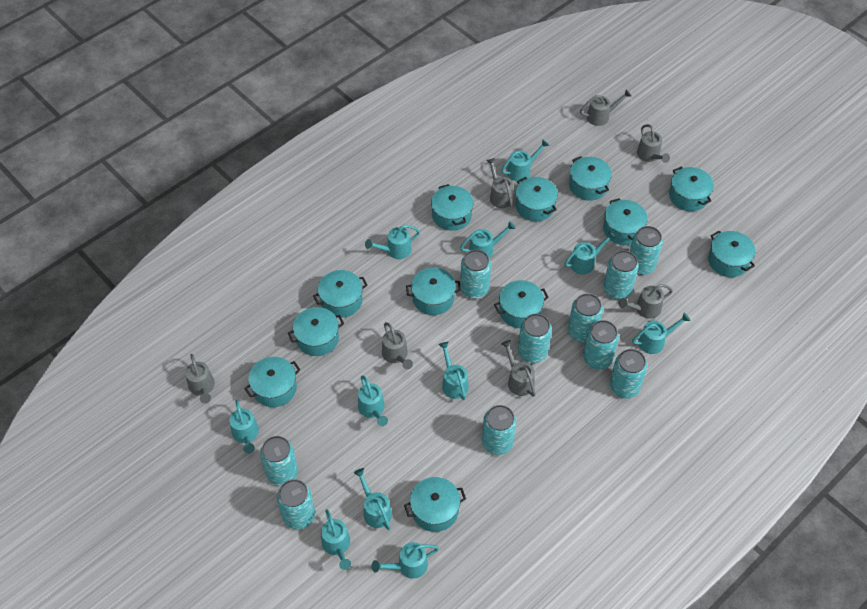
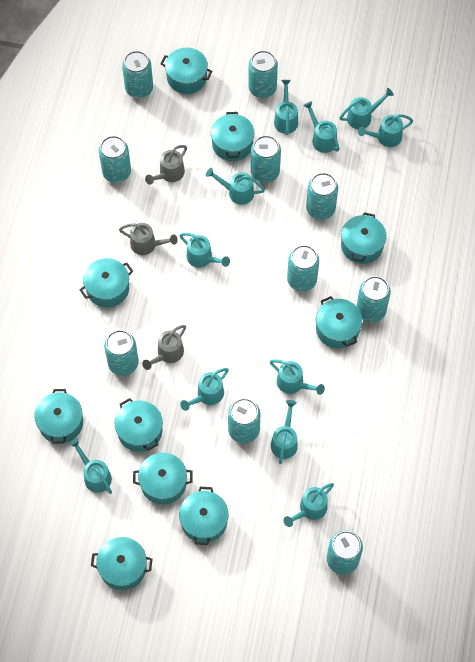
grey watering can: [185,354,215,404] [382,322,413,370] [486,158,513,208] [501,340,536,397] [580,89,631,126] [619,284,673,319] [637,124,670,163] = 7 -> [119,223,178,255] [142,325,186,370] [145,145,187,185] = 3
turquoise pot: [244,357,300,407] [288,307,344,356] [313,270,368,318] [404,477,466,532] [406,268,461,315] [431,184,473,231] [494,280,549,328] [516,177,558,221] [569,156,612,201] [603,198,648,245] [669,166,714,211] [708,231,755,277] = 12 -> [34,389,83,444] [80,258,133,308] [91,537,153,590] [115,398,163,452] [133,453,192,505] [161,48,213,94] [179,487,228,545] [211,112,255,161] [316,296,362,348] [341,212,387,264] = 10

